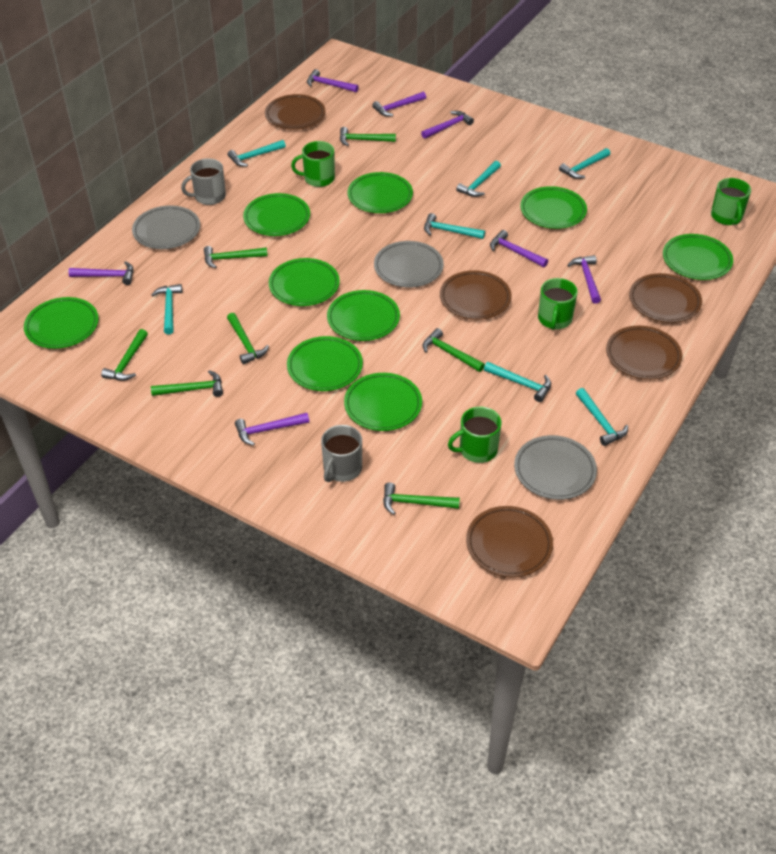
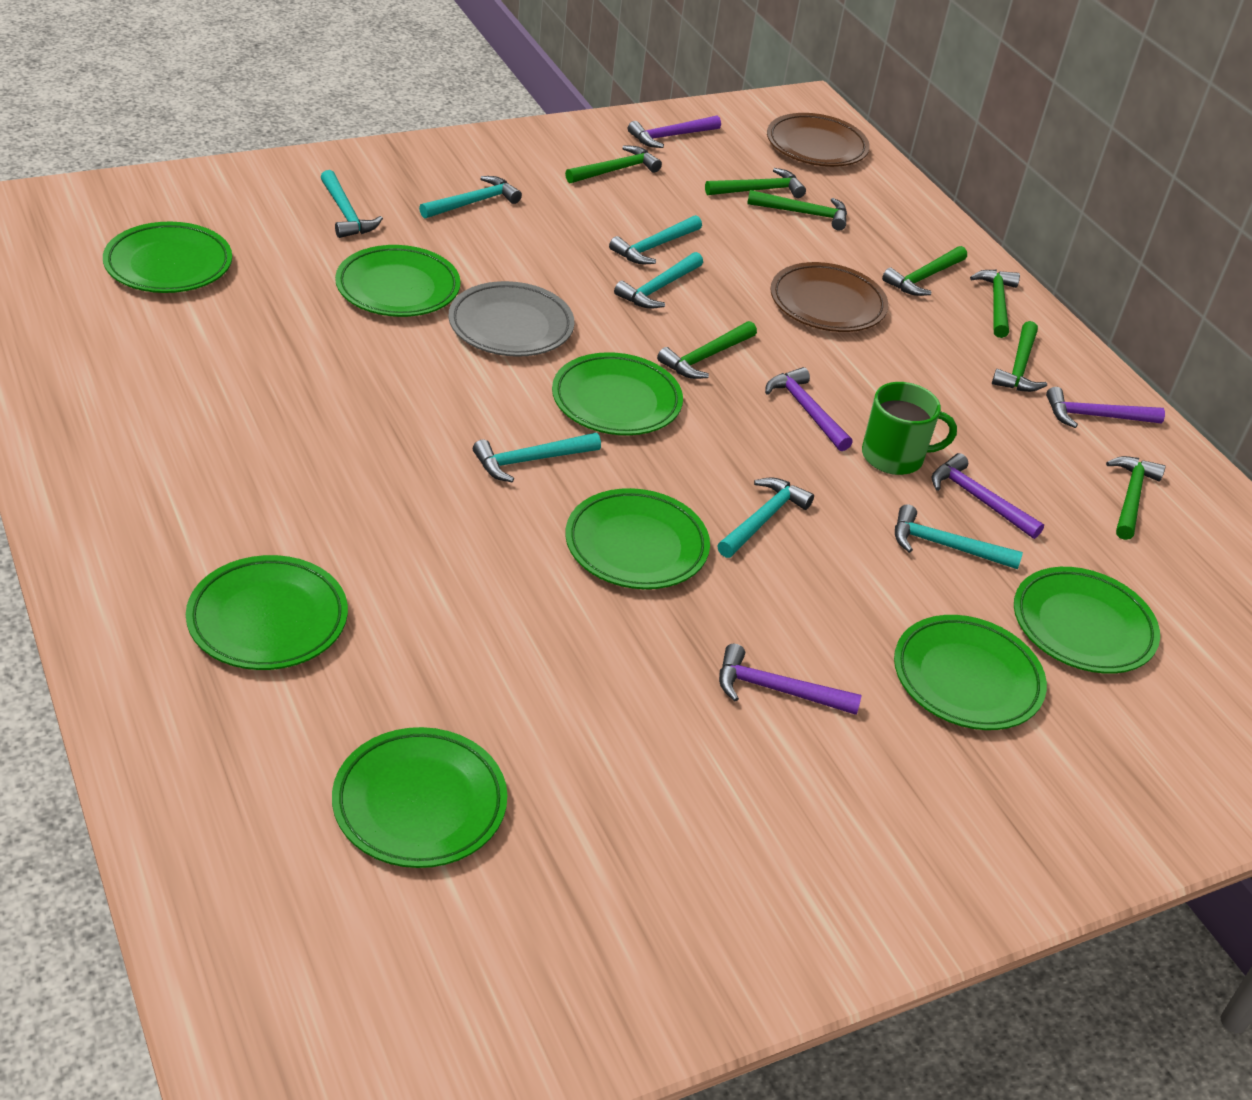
brown plate: [265,94,325,130] [440,270,512,320] [466,506,553,577] [606,325,682,380] [629,273,702,323] = 5 -> [767,113,870,167] [770,262,888,332] = 2
green hammer: [101,329,148,381] [151,370,223,397] [204,246,268,268] [227,313,269,364] [340,127,396,146] [383,482,460,515] [423,328,485,372] = 7 -> [565,145,662,183] [657,321,757,379] [705,168,806,198] [747,190,847,231] [882,246,967,296] [970,270,1020,338] [992,321,1047,392] [1106,456,1165,540] = 8
green mug: [291,141,335,187] [448,407,502,463] [538,278,578,330] [711,178,751,225] = 4 -> [862,382,957,475] = 1
green plate: [24,297,99,349] [243,193,310,236] [269,258,340,306] [287,336,363,391] [327,290,400,341] [344,373,422,431] [348,172,413,213] [520,186,587,229] [663,234,733,280] = 9 -> [103,222,232,293] [186,555,348,670] [332,727,507,868] [335,245,460,317] [552,352,683,435] [565,488,710,589] [894,615,1047,730] [1014,567,1160,674] = 8
grey mug: [181,158,226,205] [321,425,362,482] = 2 -> none = 0
grey plate: [132,205,200,249] [374,241,444,288] [514,435,597,500] = 3 -> [448,281,574,357] = 1
purple hammer: [68,261,133,285] [235,413,309,446] [307,69,359,93] [372,92,426,116] [421,111,474,139] [490,230,548,267] [567,255,601,304] = 7 -> [628,115,721,148] [719,644,862,715] [765,367,853,451] [932,453,1044,539] [1046,387,1165,428] = 5

